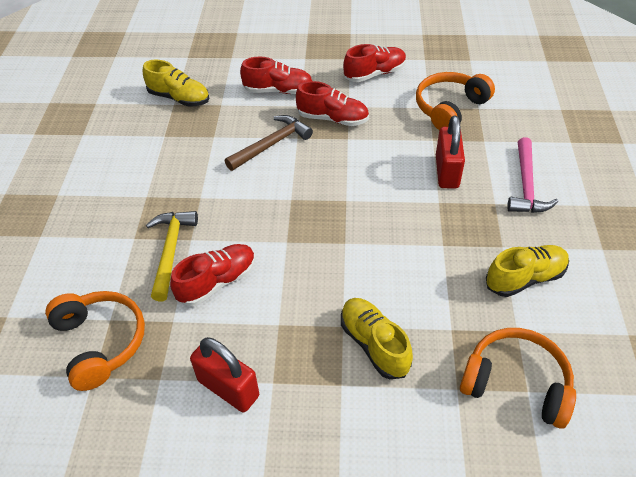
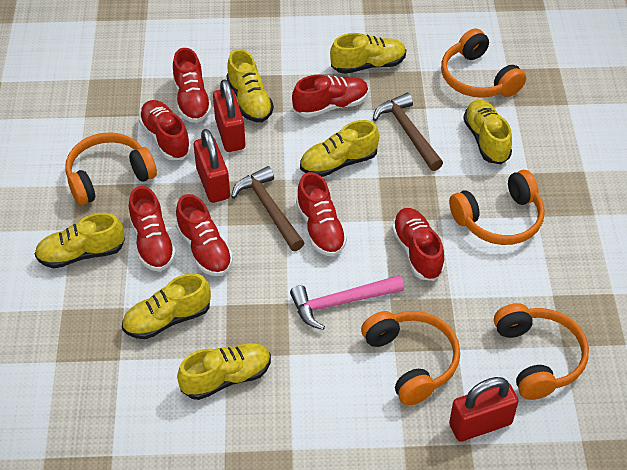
brown hammer: [225,115,313,171] = 1 -> [231,166,304,251] [373,93,443,171] = 2
orange headphones: [45,291,145,391] [416,72,495,130] [460,328,576,429] = 3 -> [65,132,157,205] [361,311,460,405] [441,29,526,98] [449,170,545,245] [494,303,589,400] = 5
red padlock: [190,337,259,412] [436,116,465,189] = 2 -> [194,129,230,203] [213,79,246,152] [449,377,519,442] = 3
red shoe: [170,244,256,306] [240,56,312,94] [296,81,369,126] [343,44,406,82] = 4 -> [129,186,176,271] [139,100,191,160] [173,48,212,123] [176,194,233,276] [292,75,369,118] [296,172,347,256] [392,208,445,281] = 7
yellow hammer: [146,211,198,301] = 1 -> none = 0
yellow shoe: [143,60,209,107] [341,298,413,379] [486,245,569,297] = 3 -> [34,213,125,268] [122,273,211,339] [177,343,271,400] [227,49,274,122] [300,120,379,177] [330,33,406,74] [463,100,512,164] = 7

